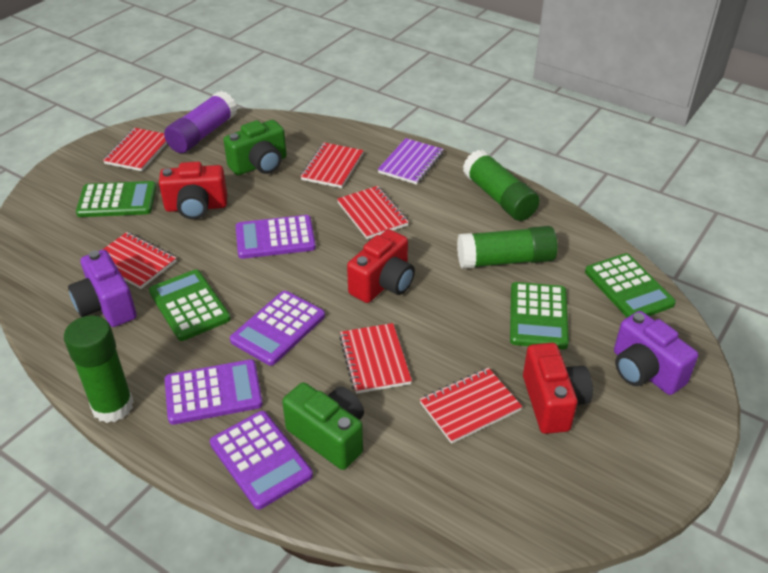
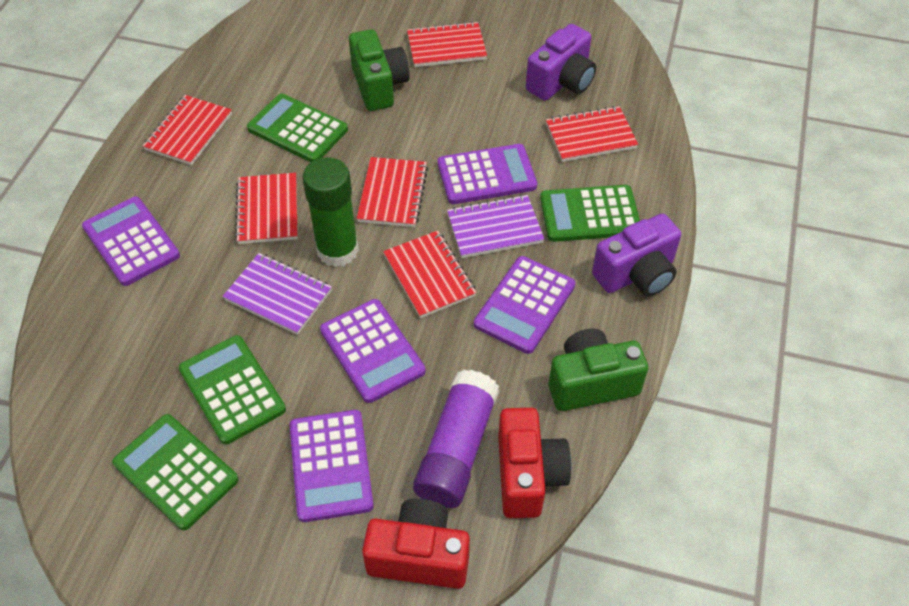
green glue stick: [64,315,134,423] [457,226,558,269] [463,150,540,221] = 3 -> [302,157,359,267] = 1
purple calculator: [165,359,263,425] [210,411,313,509] [230,291,325,366] [236,215,316,259] = 4 -> [82,197,180,286] [290,410,374,522] [320,299,425,403] [438,144,537,204] [474,256,575,354] = 5
purple notebook: [378,138,444,185] = 1 -> [223,253,332,335] [447,195,544,258] = 2
red camera: [159,162,227,219] [347,229,415,303] [523,343,593,434] = 3 -> [362,498,470,589] [498,408,571,518] = 2

